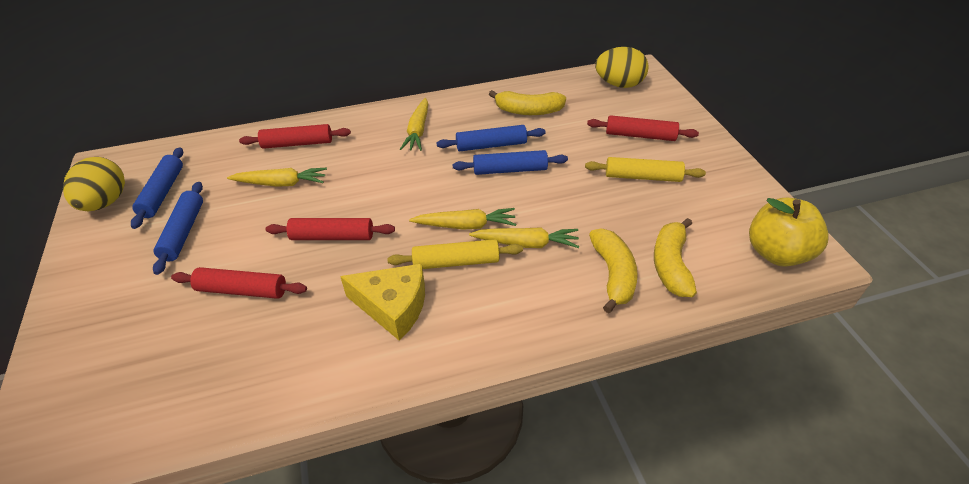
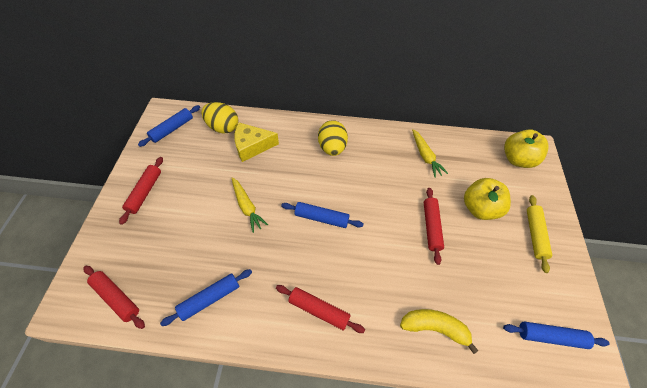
yellow apple: [749,198,829,267] = 1 -> [464,178,511,220] [504,129,549,168] = 2
yellow banana: [489,90,566,115] [589,229,638,313] [654,218,697,297] = 3 -> [400,309,478,354] = 1
yellow carrot: [227,168,327,187] [400,98,428,151] [409,208,516,230] [469,227,580,248] = 4 -> [232,177,268,233] [412,129,448,178] = 2
yellow rolling pin: [387,239,523,269] [585,157,706,182] = 2 -> [527,195,552,273] = 1

